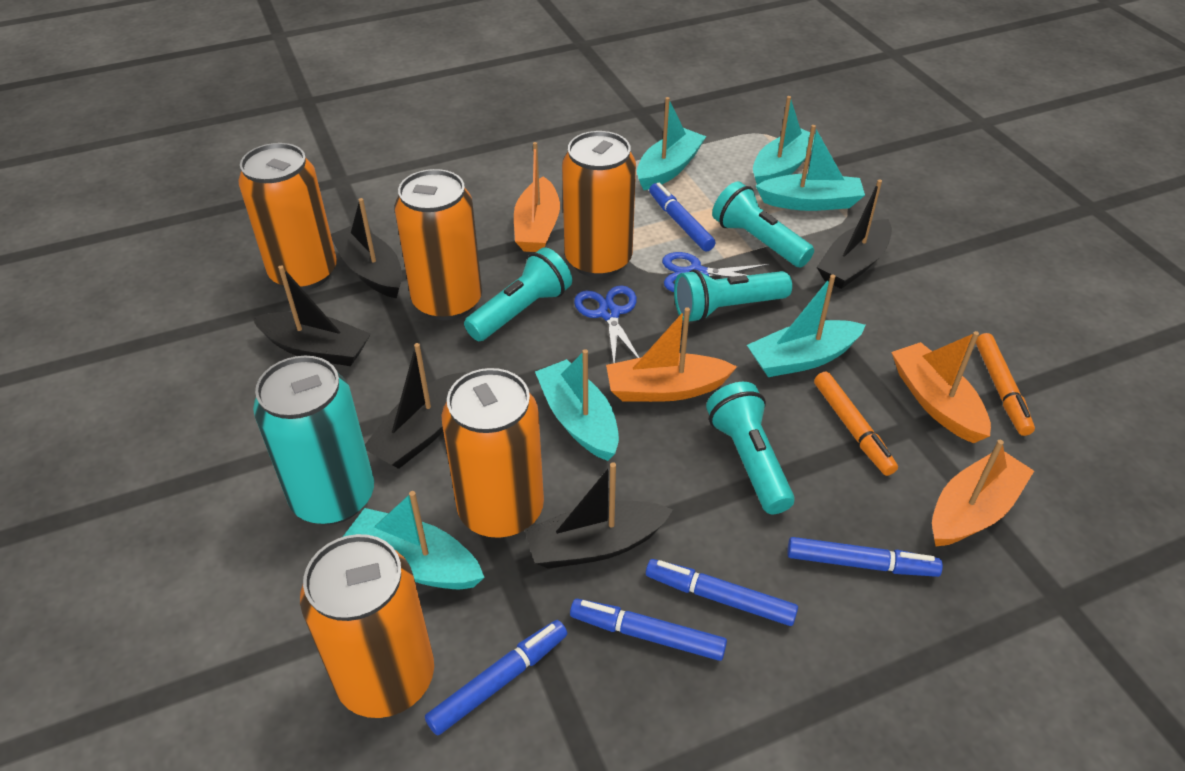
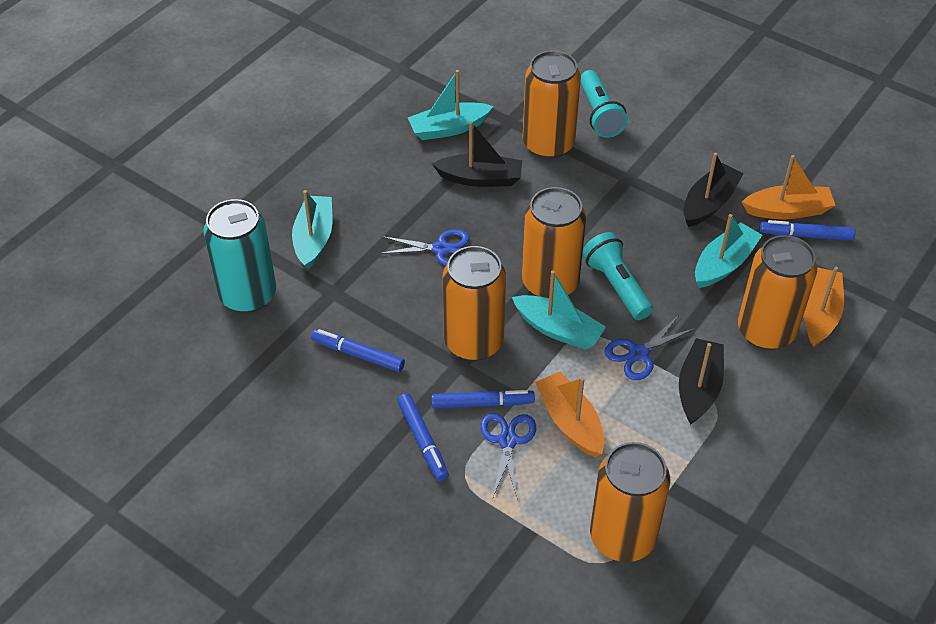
black boat: [252,265,371,366] [331,198,402,298] [365,343,466,469] [524,462,673,569] [817,179,892,289] = 5 -> [432,122,522,187] [679,338,724,425] [683,153,744,227] = 3
blue marker: [425,620,567,736] [570,599,727,661] [646,559,798,626] [649,183,716,252] [787,537,943,577] = 5 -> [311,329,405,372] [397,393,449,481] [431,390,535,409] [760,220,855,241] = 4
blue scissors: [574,285,639,363] [662,252,770,292] = 2 -> [379,229,470,266] [480,413,536,499] [604,315,696,380] = 3
orange boat: [514,142,560,252] [606,307,737,402] [891,331,991,443] [932,440,1034,546] = 4 -> [535,372,604,457] [742,155,836,219] [803,267,844,347] = 3
orange marker: [814,372,898,476] [976,333,1035,436] = 2 -> none = 0
turquoise boat: [343,491,485,589] [535,349,619,461] [637,97,706,190] [747,275,866,377] [753,96,815,185] [756,125,865,211] = 6 -> [292,190,332,270] [408,70,493,140] [512,270,606,350] [695,214,762,288] = 4
turquoise flashlight: [464,247,572,341] [674,269,792,322] [706,382,795,514] [712,181,814,267] = 4 -> [580,70,628,138] [582,232,653,320] = 2

